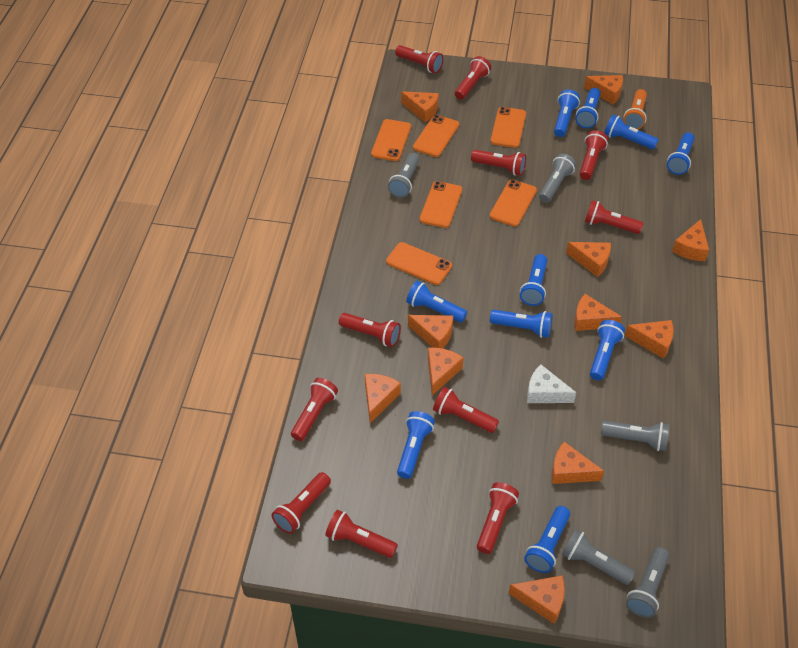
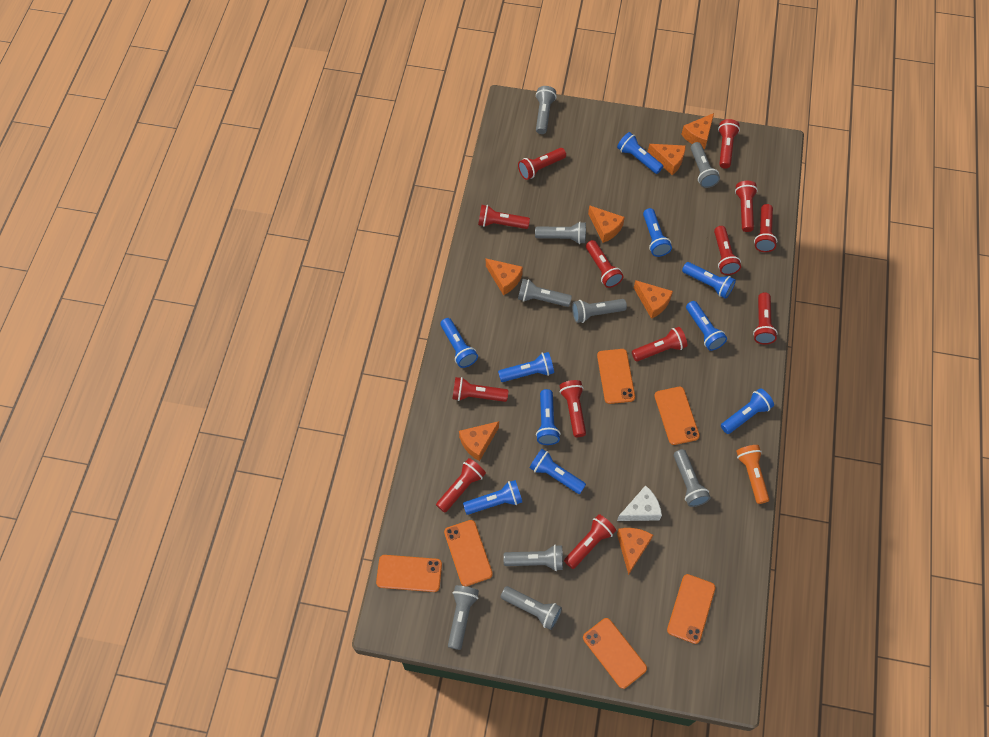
grey flashlight: [388,153,419,198] [539,154,576,203] [562,529,635,585] [601,421,669,451] [626,547,669,618] = 5 -> [448,585,479,650] [501,586,562,630] [503,545,563,571] [518,279,572,307] [535,222,586,244] [536,86,556,134] [572,299,627,323] [674,449,711,507] [691,142,720,188] = 9
orange cheese: [365,374,401,423] [401,91,439,122] [408,315,453,348] [428,347,464,395] [508,575,565,624] [551,442,604,484] [566,242,611,277] [574,294,622,331] [584,75,623,105] [625,320,674,359] [672,219,709,261] = 11 -> [459,421,499,461] [486,258,523,295] [588,205,625,243] [617,528,653,575] [634,280,673,319] [648,144,686,175] [681,113,714,149] = 7
red flashlight: [272,472,331,534] [291,378,338,441] [325,509,398,558] [339,313,401,347] [395,45,443,73] [433,387,499,433] [455,56,491,100] [471,150,526,176] [477,482,519,554] [580,130,608,180] [585,200,643,234] = 11 -> [436,458,486,513] [452,377,508,402] [478,205,530,229] [518,148,566,180] [560,380,586,437] [564,514,616,569] [586,240,624,288] [632,327,687,361] [714,226,741,275] [718,119,740,169] [735,181,758,232] [753,292,778,344] [754,204,777,252] = 13

